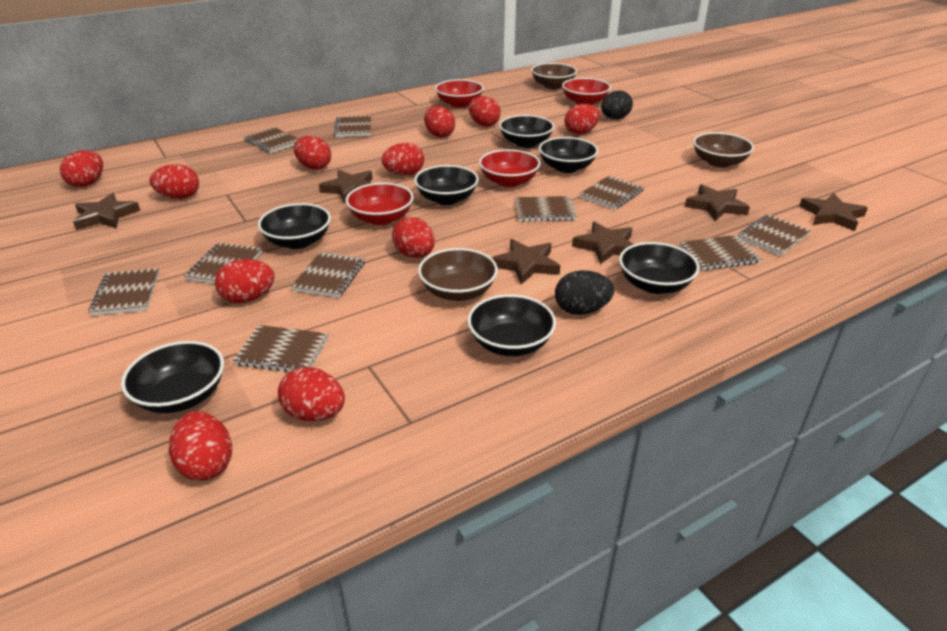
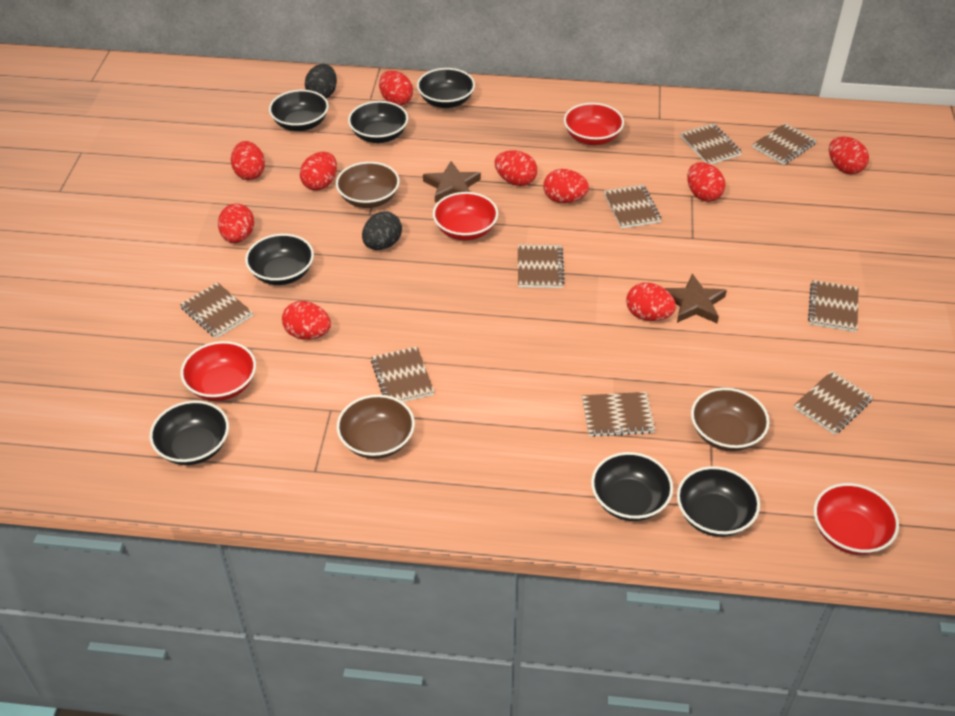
brown notebook: [89,268,159,316] [184,242,262,284] [233,325,329,372] [244,127,298,153] [291,252,365,298] [334,115,371,137] [515,196,577,222] [579,175,644,210] [680,235,762,270] [738,215,811,256] = 10 -> [180,282,253,338] [371,347,434,402] [518,244,565,288] [582,392,655,437] [604,185,662,229] [680,123,742,164] [753,123,817,165] [794,371,873,435] [808,280,859,332] = 9
brown star: [73,193,140,230] [319,170,372,203] [492,239,560,285] [572,222,634,264] [685,184,750,221] [799,193,868,231] = 6 -> [423,161,481,203] [664,274,727,323] = 2
red egg: [60,151,103,187] [150,164,199,199] [169,411,232,481] [215,259,275,303] [278,367,345,421] [294,136,331,170] [382,143,424,176] [392,217,435,258] [424,106,455,137] [469,96,501,127] [565,104,600,134] = 11 -> [218,203,254,243] [231,141,265,180] [282,301,331,340] [300,152,337,191] [379,71,413,106] [495,150,537,186] [543,169,589,203] [626,283,676,321] [687,162,725,202] [829,136,869,174] = 10

